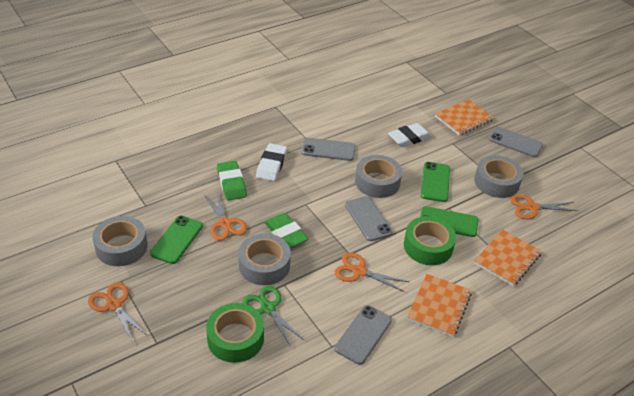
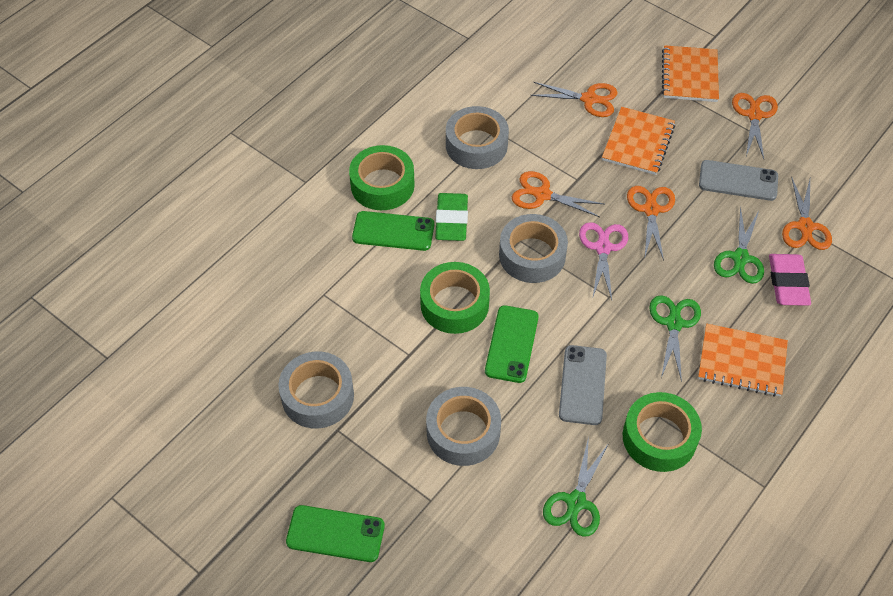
green eraser: [217,161,247,201] [264,213,309,248] = 2 -> [435,193,468,241] = 1
green scissors: [242,286,305,347] = 1 -> [543,436,609,537] [649,295,701,382] [714,206,764,284] = 3
green tape: [206,303,264,363] [404,216,456,265] = 2 -> [349,145,415,210] [420,262,490,334] [623,392,702,472] = 3
grey phone: [302,138,355,161] [334,305,392,365] [345,196,393,241] [489,127,543,157] = 4 -> [559,345,607,425] [699,160,778,201] = 2
orange scissors: [88,282,148,343] [205,192,247,241] [335,253,409,292] [510,194,578,219] = 4 -> [512,171,604,217] [530,82,618,117] [627,186,675,261] [732,93,778,159] [782,176,832,250] = 5
pink eraser: none = 0 -> [769,254,811,306] = 1
pink scissors: none = 0 -> [579,222,628,300] = 1
white eraser: [256,143,287,181] [388,123,432,147] = 2 -> none = 0

